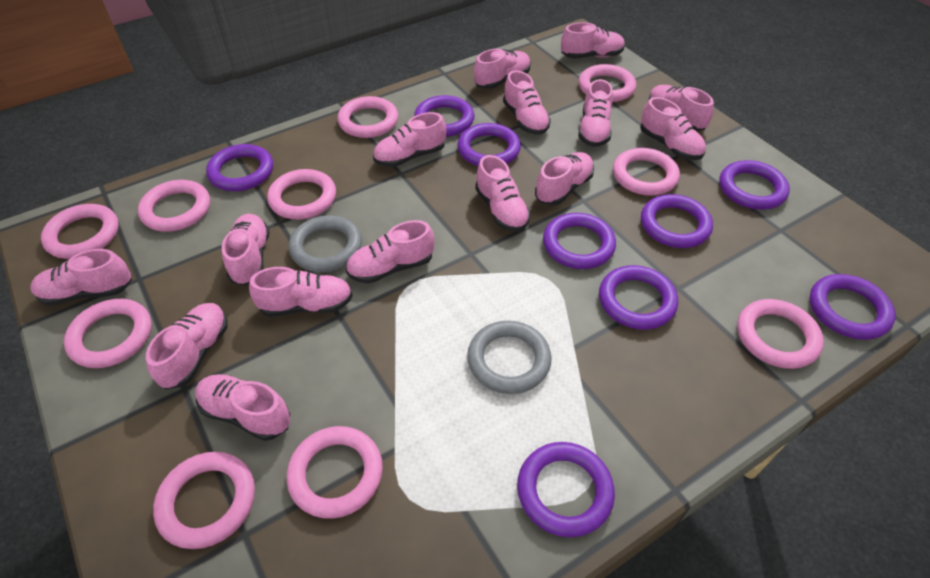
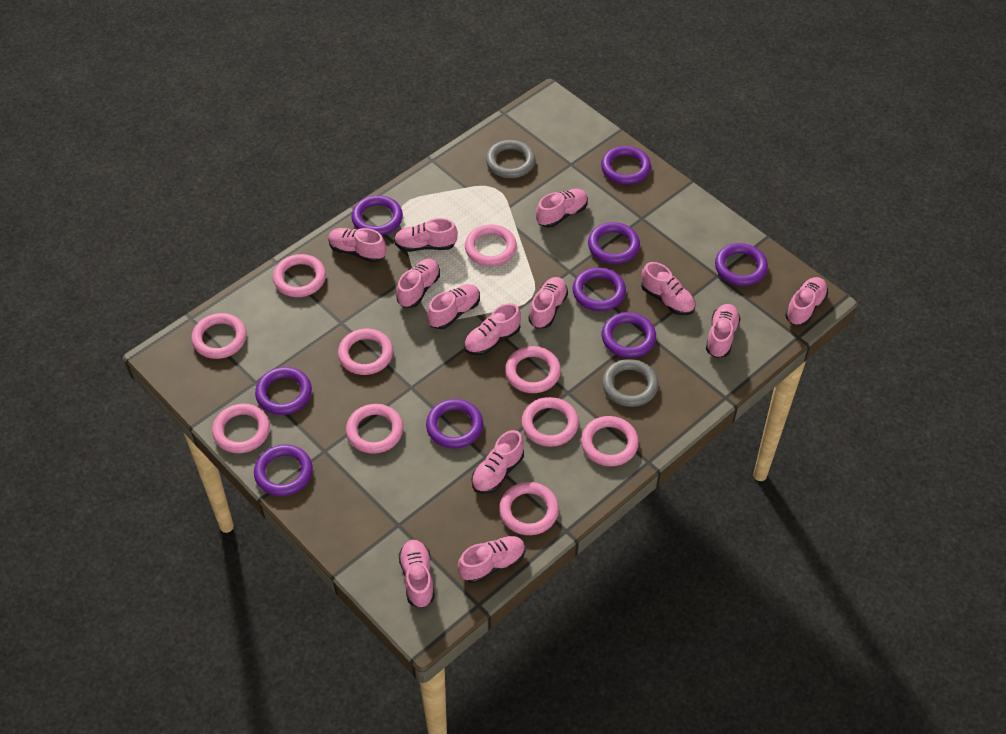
pink shoe: [30,249,132,306] [146,303,228,389] [195,374,291,441] [222,214,270,286] [249,267,353,317] [346,220,434,284] [373,112,446,167] [474,49,531,89] [475,155,531,232] [503,70,551,135] [535,152,594,205] [561,22,625,59] [578,79,613,147] [640,97,706,160] [648,85,714,131] = 15 -> [328,228,386,263] [394,218,458,252] [396,259,440,308] [398,540,435,608] [427,284,480,329] [457,536,526,583] [464,303,521,356] [472,430,524,494] [528,277,568,329] [536,189,588,228] [641,262,695,315] [706,304,741,358] [785,277,828,326] = 13

